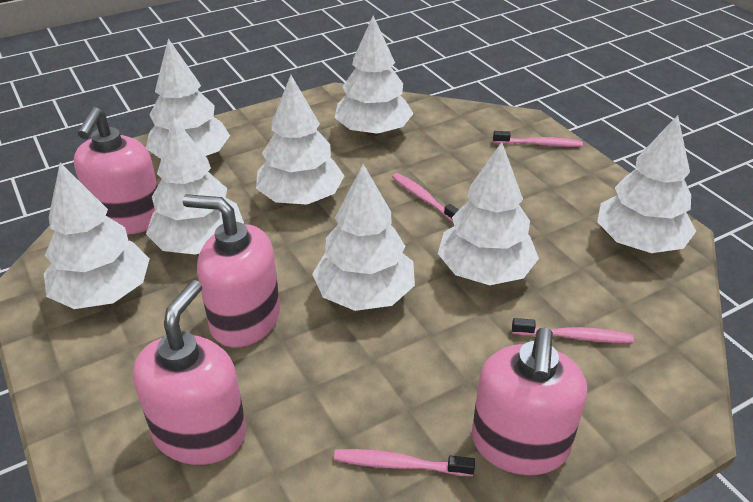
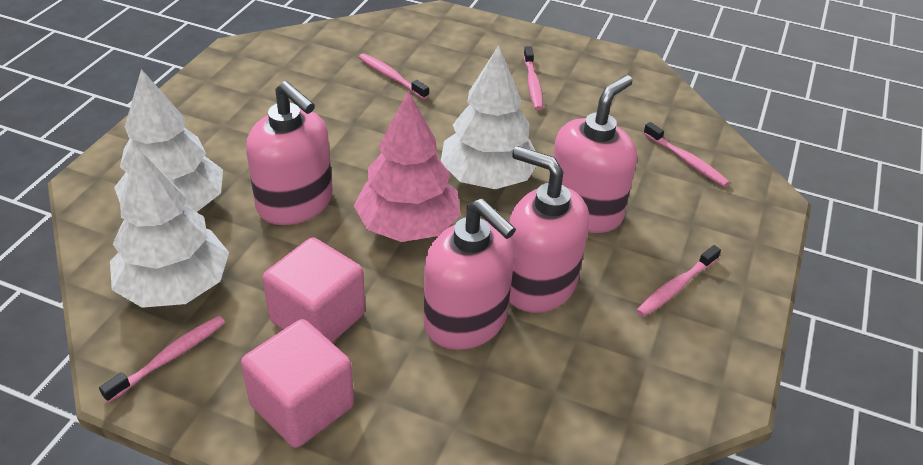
pink cube: none = 0 -> [241,319,354,448] [263,237,365,342] = 2
pink toothbrush: [334,449,475,476] [392,173,459,222] [493,131,583,147] [512,318,634,343] = 4 -> [99,316,225,403] [359,53,429,99] [523,46,543,110] [636,245,721,317] [643,122,730,187] = 5
pink tree: none = 0 -> [354,91,461,242] = 1
white tree: [44,162,150,309] [146,39,230,159] [146,116,244,255] [256,75,344,205] [312,164,415,311] [335,15,414,136] [438,142,539,285] [597,115,697,253] = 8 -> [110,147,229,308] [114,69,223,212] [441,45,536,189] = 3

